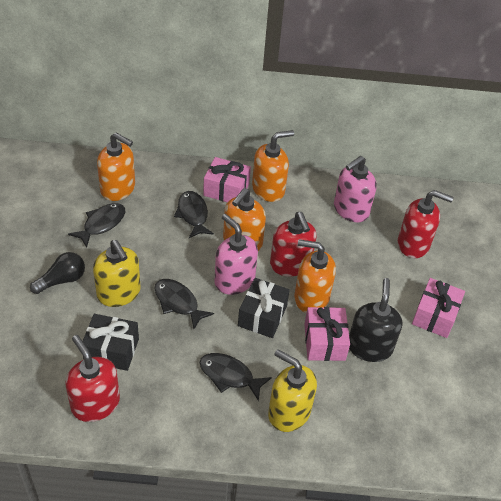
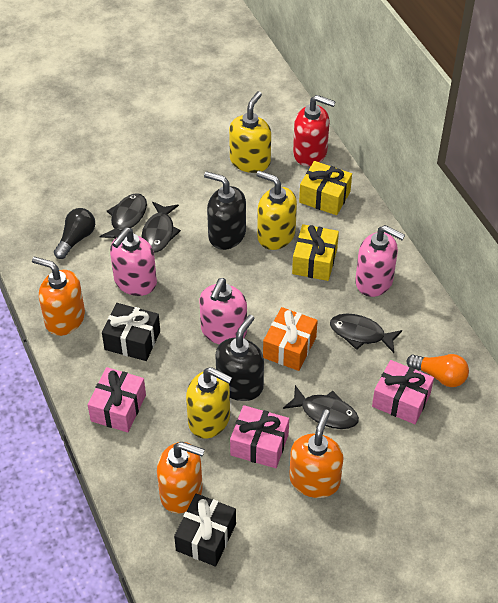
black soap dispenser: [349,278,402,362] = 1 -> [204,171,246,250] [216,315,264,401] = 2
orange gift: none = 0 -> [263,307,318,371] = 1
orange light bulb: none = 0 -> [407,354,469,387] = 1
orange soap dispenser: [97,133,135,201] [223,188,266,251] [252,130,294,202] [294,239,336,313] = 4 -> [32,256,85,336] [157,442,205,514] [289,409,344,498] = 3
pink soap dispenser: [215,214,258,295] [334,156,377,222] = 2 -> [110,227,157,296] [199,278,247,344] [355,225,405,297] = 3
red soap dispenser: [66,335,120,422] [270,212,316,276] [398,190,453,258] = 3 -> [293,95,336,166] = 1
yellow gift: none = 0 -> [292,224,339,281] [299,161,352,215] = 2
yellow soap dispenser: [93,240,141,307] [268,349,317,432] = 2 -> [186,367,232,439] [229,91,271,173] [256,171,297,250] = 3

